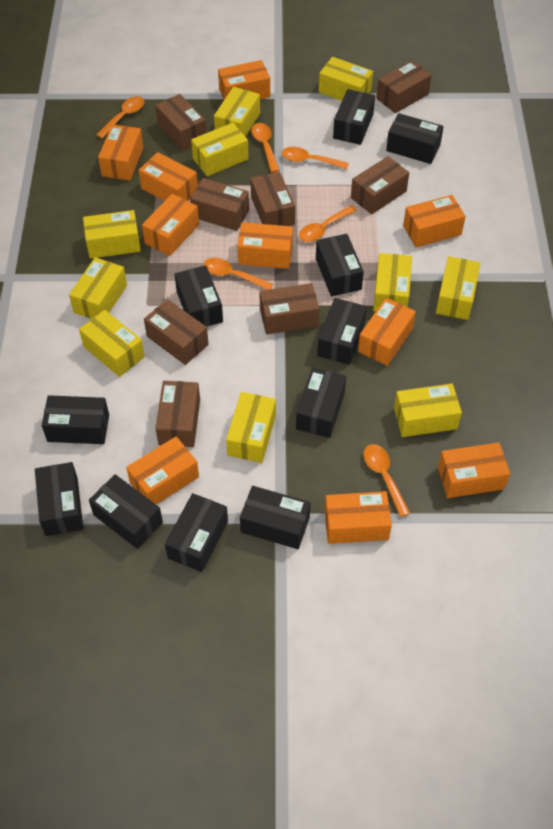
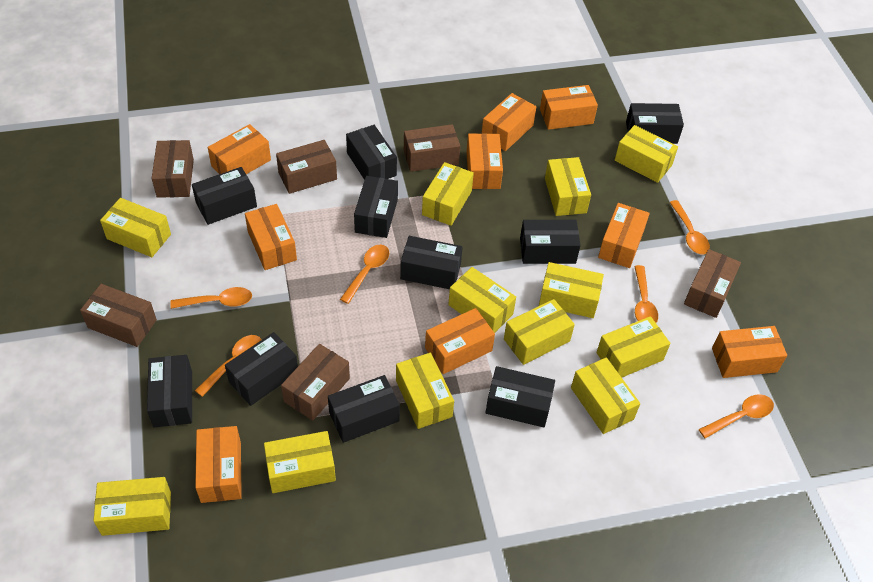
black box: [35,462,83,536] [42,395,109,444] [89,474,163,549] [165,493,228,572] [174,265,223,327] [240,486,311,549] [296,368,346,438] [316,234,364,296] [317,298,367,365] [333,89,375,145] [386,113,444,164] = 11 -> [147,355,192,427] [192,167,257,225] [225,332,298,406] [328,375,400,443] [346,125,397,180] [354,176,398,238] [400,236,463,289] [486,366,555,427] [520,220,581,264] [626,103,684,144] = 10
brown box: [144,299,209,365] [155,94,206,151] [155,381,200,447] [190,178,249,231] [250,172,295,226] [259,283,320,335] [351,156,409,214] [376,60,432,113] = 8 -> [80,284,157,347] [151,140,194,198] [276,140,337,194] [281,344,350,421] [404,124,460,172] [684,249,741,318] = 6
orange box: [98,124,143,181] [126,436,199,505] [139,152,198,201] [142,194,199,256] [218,60,270,100] [237,222,293,269] [324,491,392,544] [358,298,416,366] [403,195,466,247] [438,442,510,498] = 10 -> [195,426,242,503] [208,124,271,174] [245,204,297,270] [425,308,495,374] [466,133,503,189] [482,93,536,151] [540,85,598,130] [598,203,650,268] [712,326,787,378] = 9
yellow box: [69,257,127,319] [79,310,145,377] [83,210,141,259] [191,123,249,176] [214,87,260,137] [226,392,276,463] [319,57,373,101] [373,253,412,312] [394,384,462,437] [436,256,481,320] = 10 -> [93,477,171,536] [100,198,171,257] [264,431,336,493] [396,353,454,429] [422,162,474,226] [448,267,516,333] [504,299,575,365] [539,262,604,318] [545,157,591,216] [571,357,640,434] [596,316,670,377] [615,125,678,183] = 12

